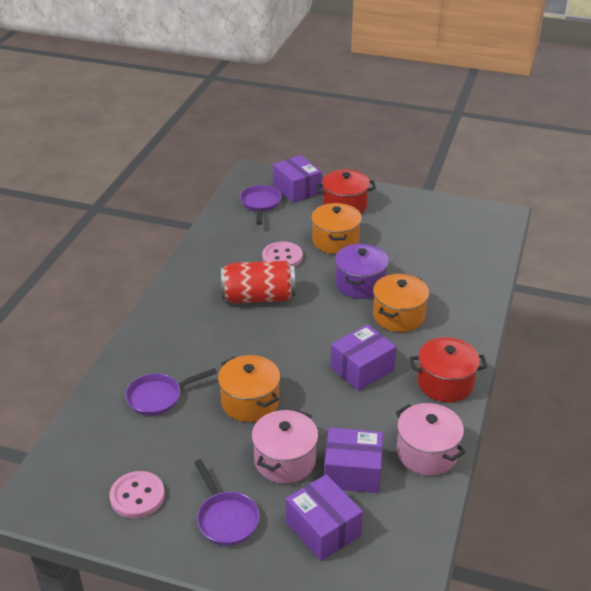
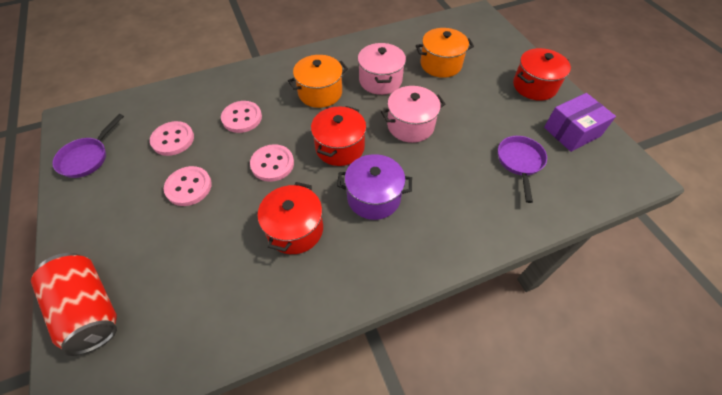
orange pot: [218,355,280,422] [311,203,362,254] [373,274,429,332] = 3 -> [288,55,348,108] [416,28,474,78] = 2
pink button: [109,471,165,519] [262,242,303,267] = 2 -> [150,121,194,156] [164,166,212,206] [221,101,262,133] [250,144,294,182] = 4
purple box: [273,155,322,203] [286,474,363,561] [324,427,383,493] [330,324,397,391] = 4 -> [544,93,616,152] = 1
purple pan: [125,368,217,416] [194,459,260,546] [240,185,282,225] = 3 -> [52,114,124,178] [498,136,547,203] = 2
red pot: [316,170,376,214] [410,337,487,402] = 2 -> [258,182,323,254] [311,106,366,166] [513,48,571,101] = 3

